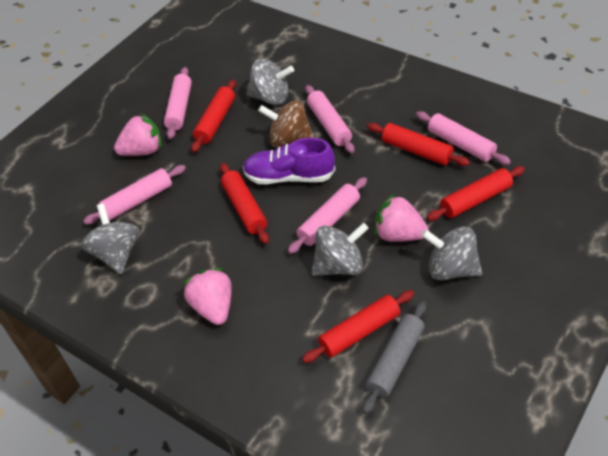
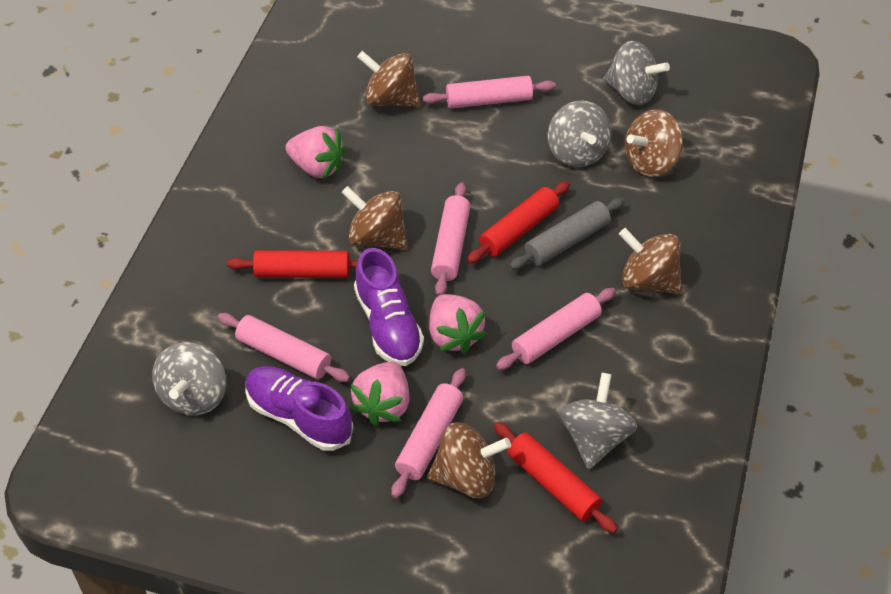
brown spinning top: [258,100,315,148] = 1 -> [342,186,408,250] [357,51,421,107] [427,422,511,498] [619,228,682,294] [625,109,683,177] = 5
purple shoe: [243,138,335,184] = 1 -> [246,366,353,451] [354,248,424,366] = 2
red rolling pin: [191,80,236,152] [220,163,269,244] [302,290,414,363] [367,123,470,166] [427,166,525,221] = 5 -> [227,250,358,278] [467,181,570,263] [494,422,618,533] = 3

